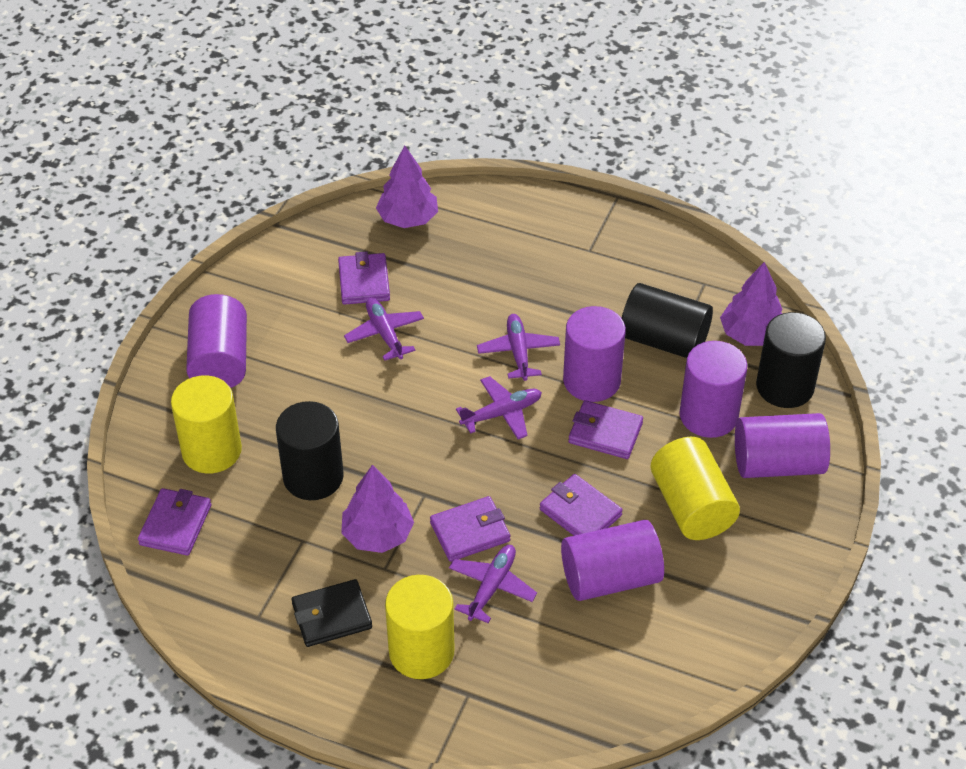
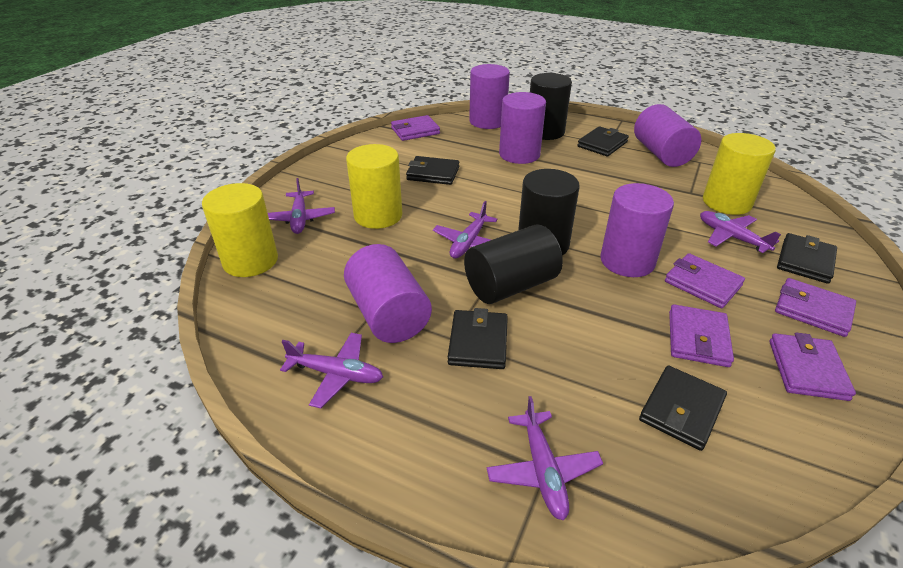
black wallet: [291,579,372,647] = 1 -> [406,156,459,185] [448,308,508,369] [577,126,629,156] [639,365,727,451] [777,233,837,284] = 5
purple plane: [344,298,424,361] [449,545,537,623] [456,376,542,439] [477,314,560,381] = 4 -> [268,178,335,234] [280,333,383,408] [433,201,497,259] [487,396,603,521] [700,211,781,253] = 5
purple tree: [341,465,414,553] [376,146,438,228] [720,262,783,346] = 3 -> none = 0

